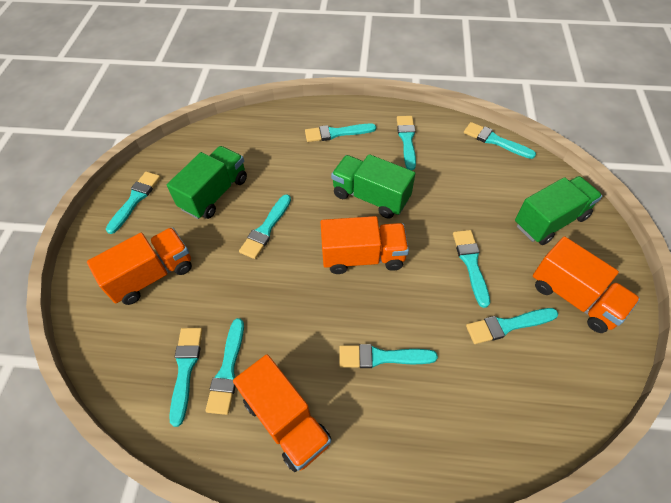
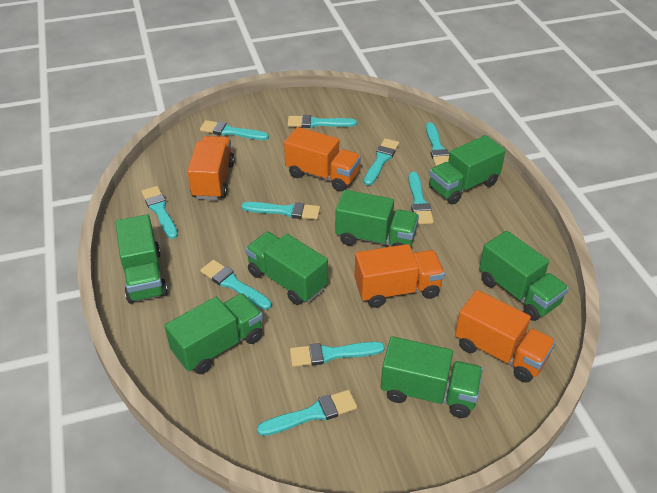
green truck: [167,146,247,219] [331,154,415,219] [515,176,602,245] = 3 -> [115,214,168,304] [165,293,263,374] [245,232,328,305] [335,190,419,247] [381,337,483,418] [429,135,506,205] [479,231,569,321] = 7

